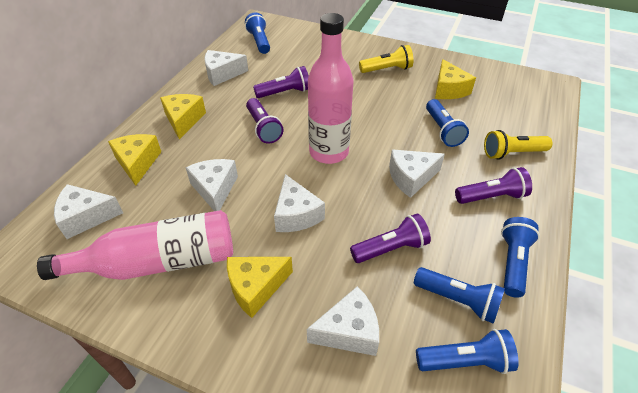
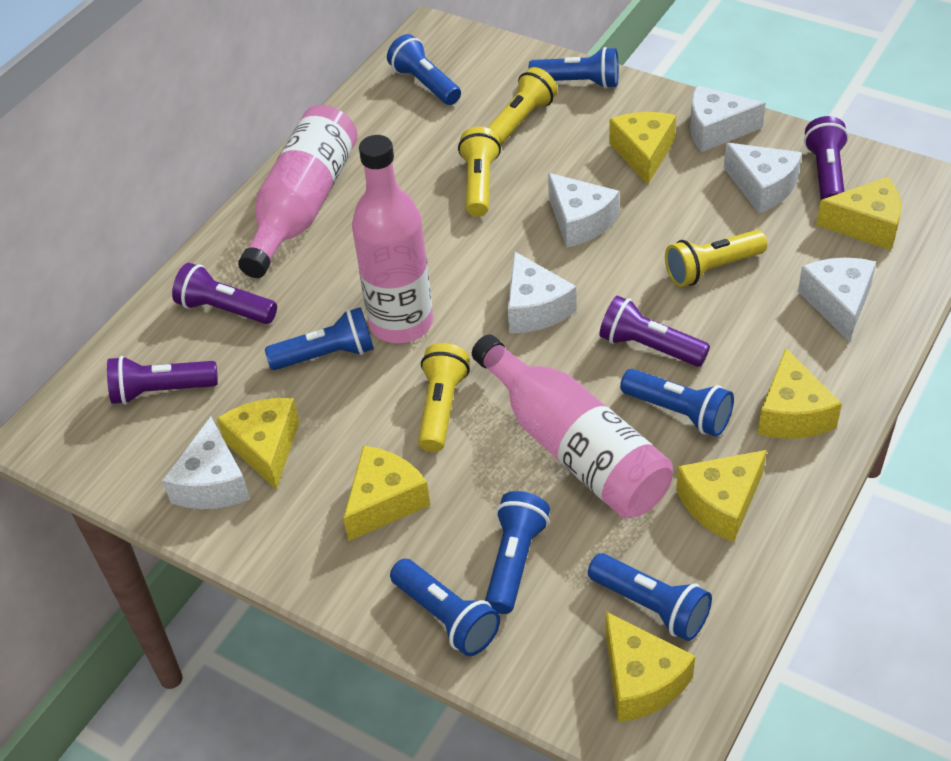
blue flashlight: [245,12,270,54] [414,267,505,324] [416,329,519,374] [426,99,469,147] [501,217,540,298] = 5 -> [265,307,374,370] [387,34,461,105] [390,559,500,656] [485,491,550,614] [528,47,619,89] [588,553,712,641] [620,369,734,437] = 7
pink bottle: [37,210,233,280] [308,13,354,164] = 2 -> [238,105,358,278] [352,135,433,343] [472,334,673,518] = 3
yellow cheese: [108,134,161,186] [160,94,206,139] [227,257,293,318] [435,59,476,99] = 4 -> [217,398,299,490] [343,446,430,541] [605,612,695,722] [609,112,676,185] [676,450,767,542] [758,348,842,439] [816,177,901,250] = 7
yellow flashlight: [359,45,413,73] [484,130,552,160] = 2 -> [418,343,470,452] [458,127,501,217] [488,67,558,146] [665,230,767,287] = 4

